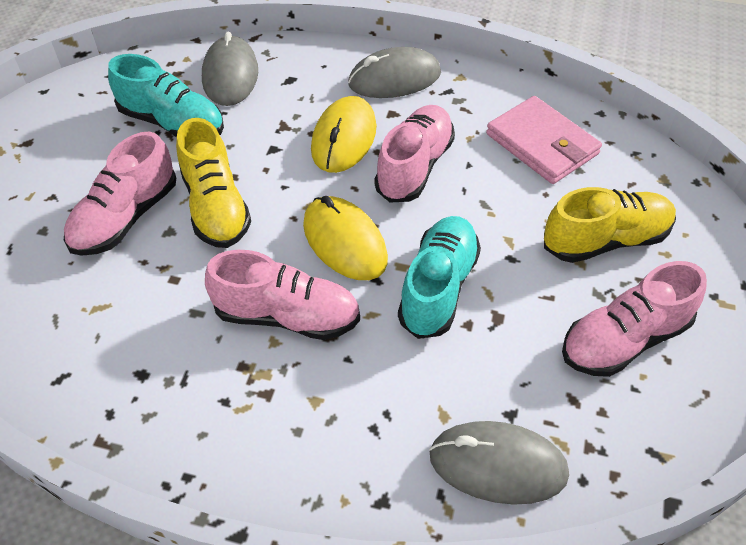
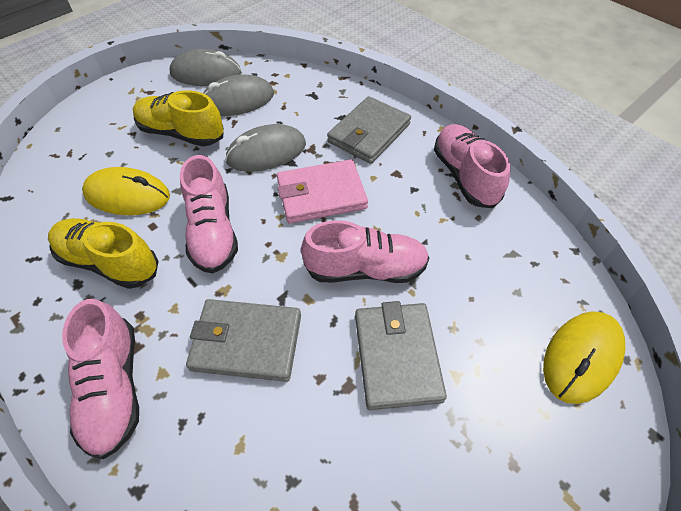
grey wallet: none = 0 -> [186,299,301,382] [327,96,411,164] [355,301,447,410] = 3
turquoise shoe: [108,54,224,138] [398,216,481,339] = 2 -> none = 0

